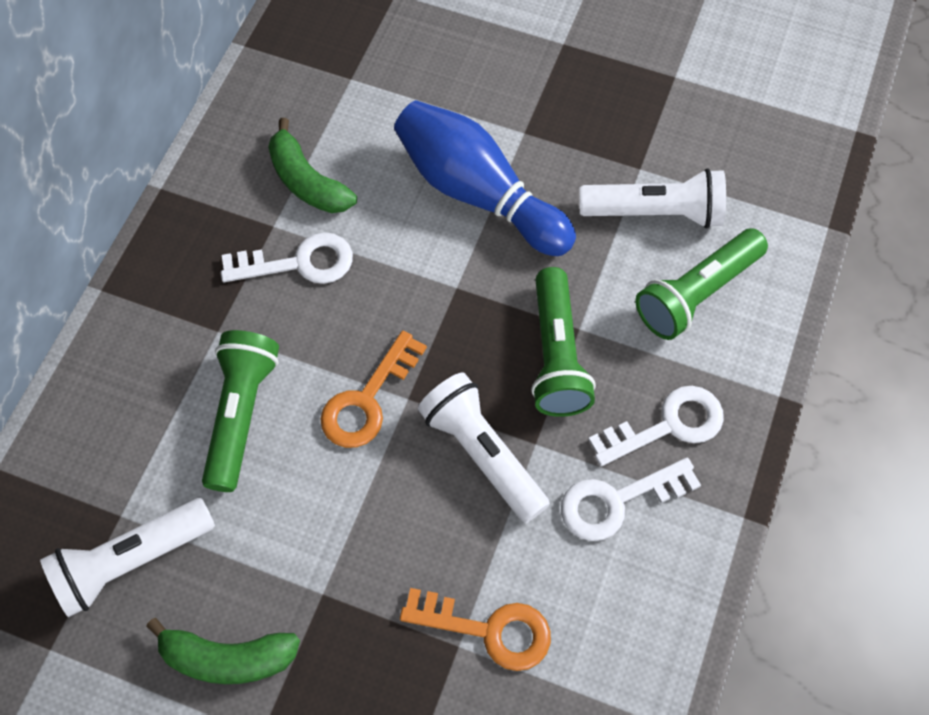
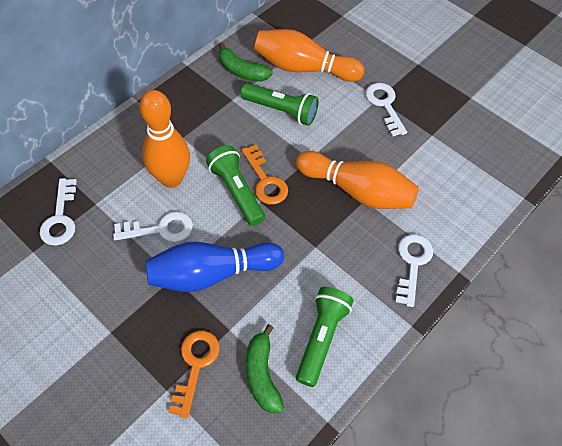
orange bowling pin: none = 0 -> [140,90,190,188] [254,29,364,82] [296,151,419,209] = 3
white flashlight: [40,498,215,617] [418,372,550,523] [580,168,726,228] = 3 -> none = 0
white key: [221,232,353,284] [561,457,701,541] [588,386,724,466] = 3 -> [39,178,77,246] [113,212,193,242] [365,83,407,137] [395,234,433,307] = 4

